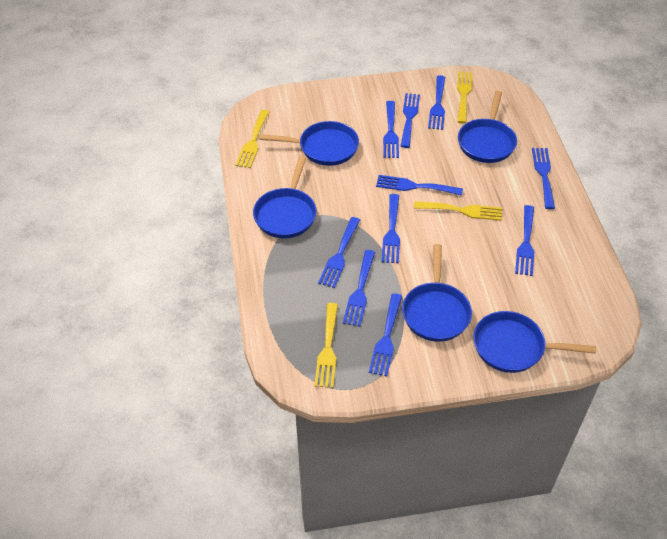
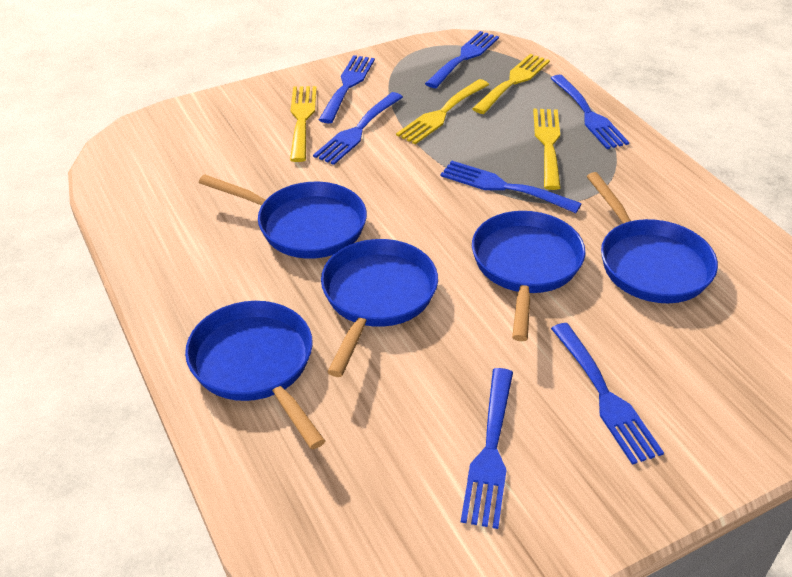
blue fork: [318,217,360,288] [343,250,375,327] [369,293,402,377] [376,175,463,196] [382,194,400,263] [383,101,399,158] [401,93,420,148] [428,75,445,130] [515,205,535,276] [532,148,555,209] = 10 -> [313,92,403,165] [319,55,375,123] [425,31,499,88] [440,161,582,213] [461,368,513,529] [550,75,629,149] [551,323,664,465] = 7

